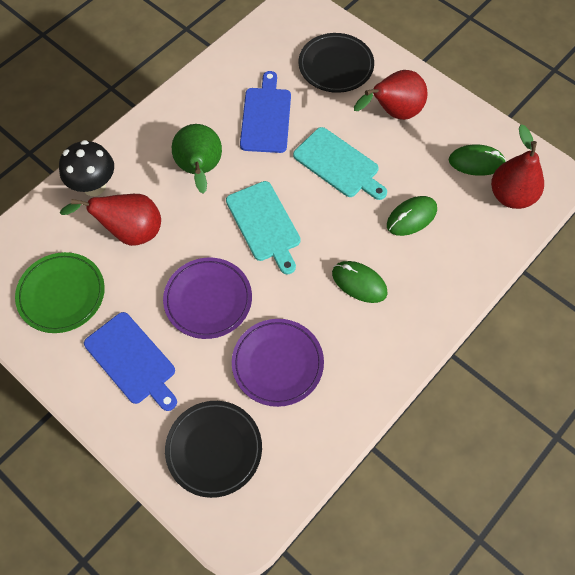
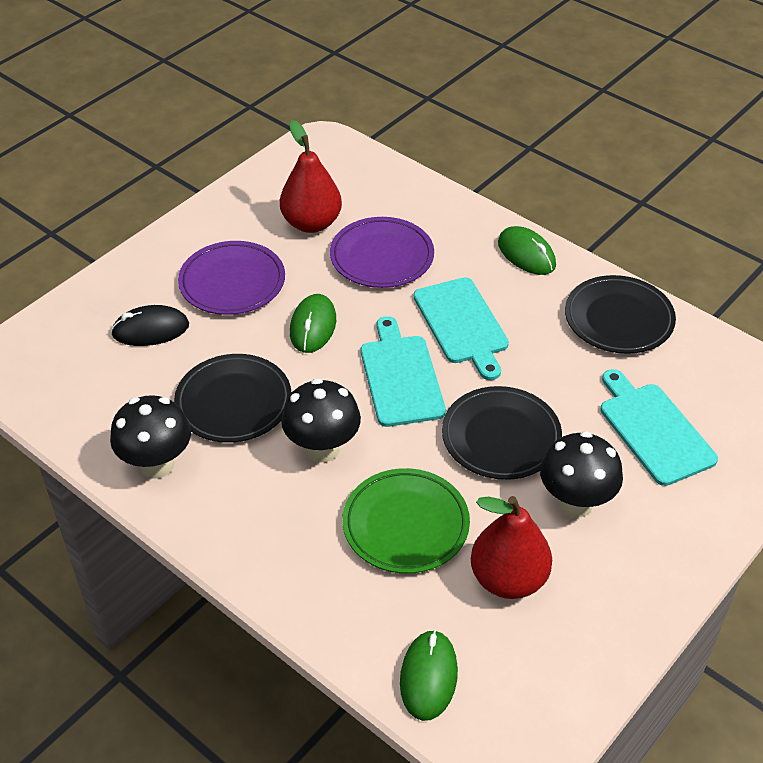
black mouse: none = 0 -> [111,305,189,346] = 1
black mushroom: [59,140,114,196] = 1 -> [110,395,191,479] [281,378,361,462] [540,431,623,517] = 3
black plate: [165,401,262,498] [298,33,374,93] = 2 -> [174,354,291,443] [442,386,562,480] [565,275,676,354] = 3
blue cutting board: [84,312,177,411] [240,71,291,153] = 2 -> none = 0
green pear: [172,124,222,194] = 1 -> none = 0
red pear: [60,194,161,246] [354,70,427,120] [491,125,544,209] = 3 -> [280,120,342,233] [471,496,552,599] = 2
turquoise cutting board: [226,181,301,274] [293,127,387,200] = 2 -> [361,316,446,427] [414,278,509,380] [601,369,718,486] = 3

